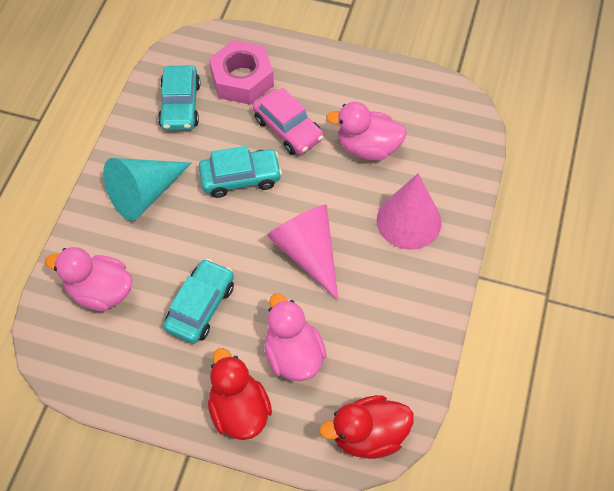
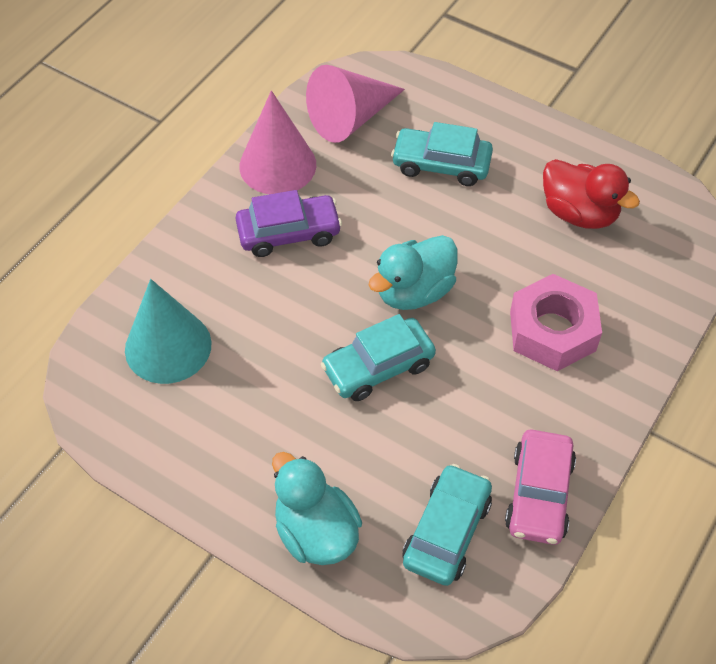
pink duck: [45,247,133,311] [264,293,327,381] [326,102,407,161] = 3 -> none = 0
purple car: none = 0 -> [236,190,342,257] = 1
red duck: [208,348,272,440] [319,395,414,459] = 2 -> [543,159,640,229] = 1
turquoise duck: none = 0 -> [272,452,362,565] [368,235,458,310] = 2

